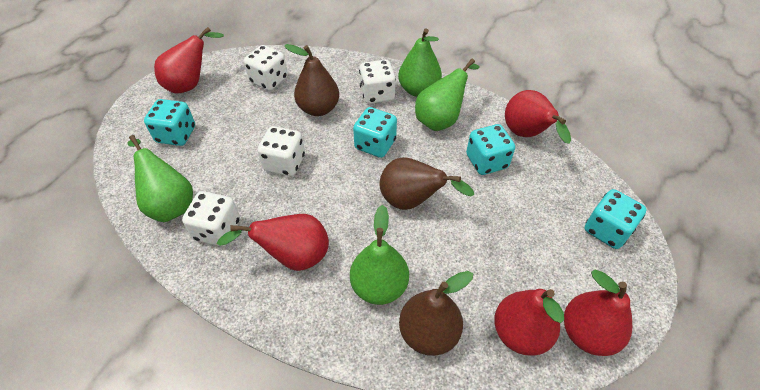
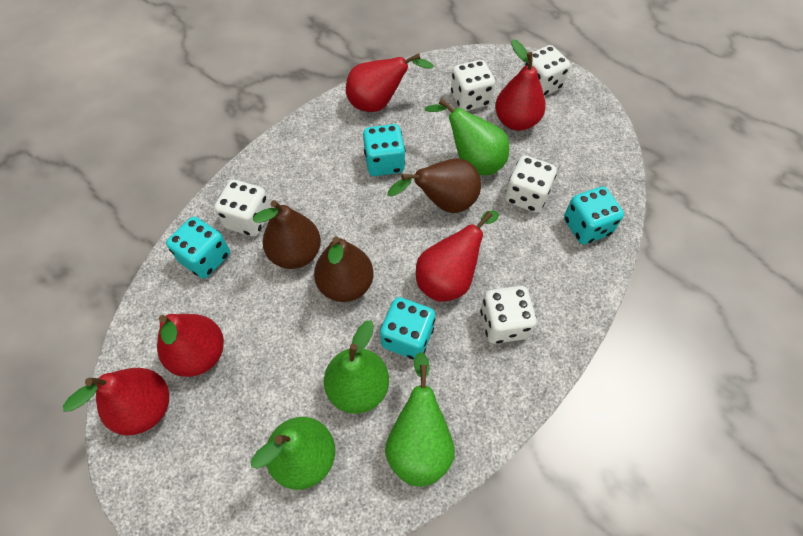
white dice: [182,191,240,246] [244,45,288,91] [257,126,305,176] [359,60,396,104] = 4 -> [214,180,271,237] [451,60,495,111] [480,286,537,344] [505,155,557,213] [523,45,570,96] = 5

